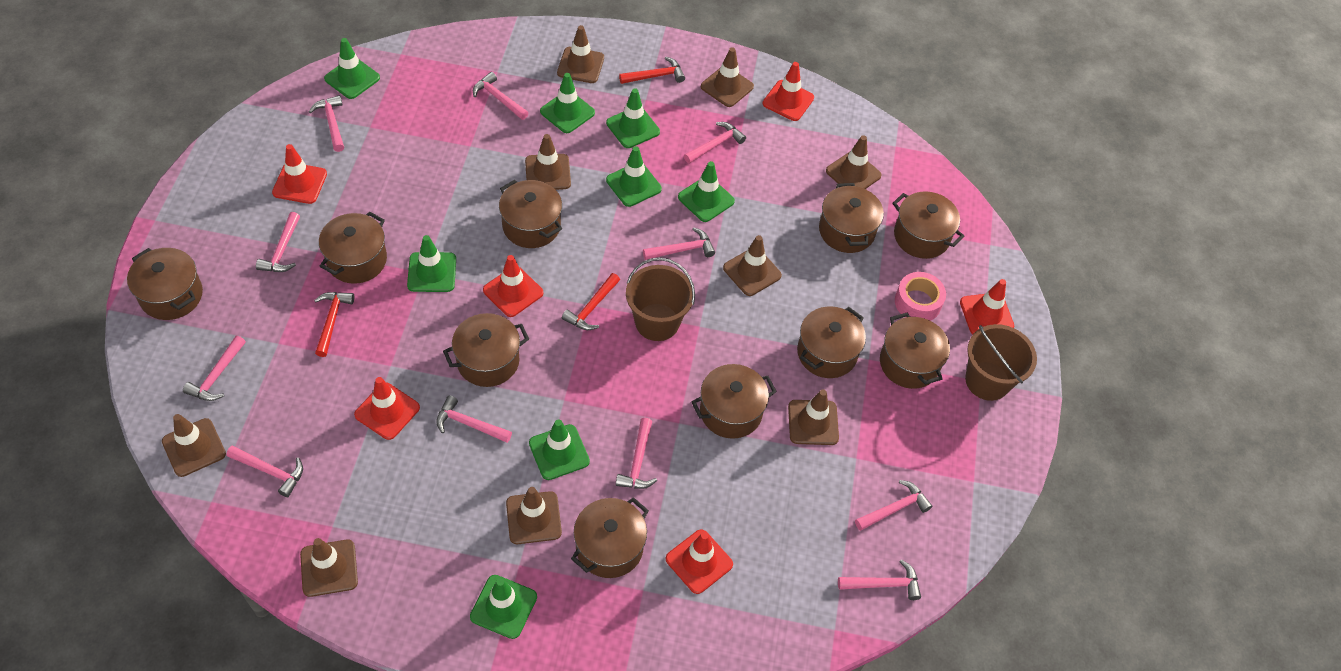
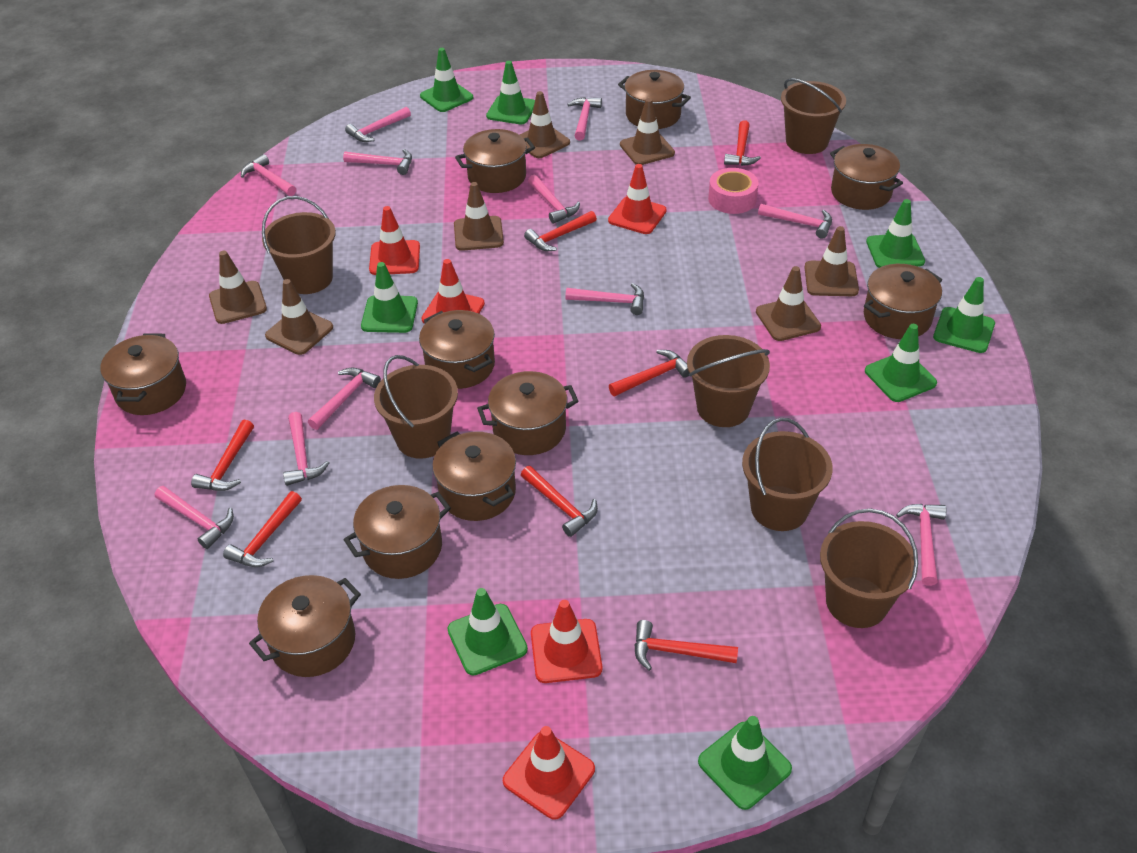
brown bucket: [626,257,695,341] [965,324,1037,401] = 2 -> [262,196,336,294] [374,355,458,459] [687,335,770,427] [742,418,833,531] [781,78,846,154] [820,509,918,628] = 6
brown traffic cone: [162,414,226,477] [300,538,358,597] [506,487,562,544] [525,134,571,190] [557,25,604,83] [701,47,754,107] [723,235,782,296] [788,389,839,445] [826,135,881,189] = 9 -> [209,251,267,324] [265,279,333,355] [454,182,504,251] [520,91,570,158] [620,98,675,165] [756,266,821,341] [804,226,859,296] = 7
red hammer: [314,292,354,357] [562,273,620,330] [619,57,685,84] = 3 -> [191,420,254,491] [223,491,302,567] [521,466,598,537] [524,211,597,251] [609,350,689,396] [634,620,738,671] [724,120,761,166] = 7
red traffic cone: [272,144,327,204] [354,377,420,440] [483,255,543,317] [666,529,733,594] [763,62,814,121] [960,279,1014,334] = 6 -> [369,206,420,275] [421,259,485,324] [503,726,595,819] [531,600,602,683] [608,164,667,234] = 5

